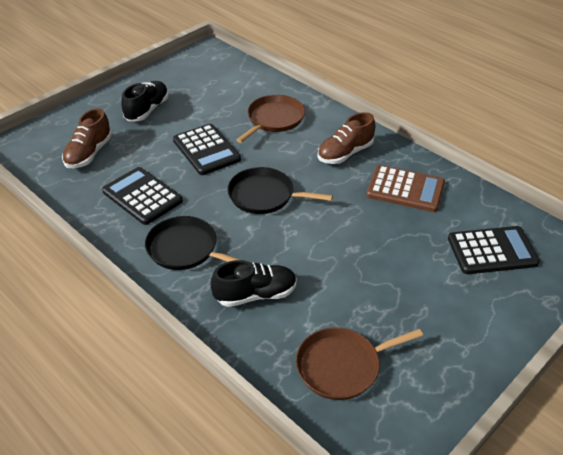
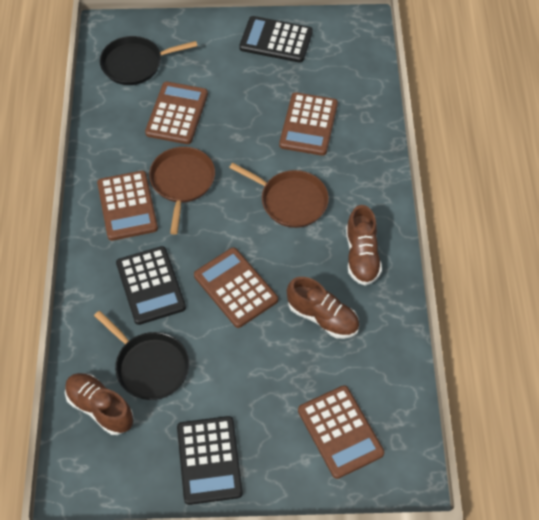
black shoe: [121,81,169,121] [211,260,297,307] = 2 -> none = 0
brown calculator: [366,165,445,212] = 1 -> [97,171,158,241] [145,82,208,144] [194,248,278,328] [279,92,338,156] [298,385,384,479] = 5
brown shoe: [62,108,112,168] [318,112,375,164] = 2 -> [65,373,134,435] [287,277,359,339] [346,205,382,286] = 3

